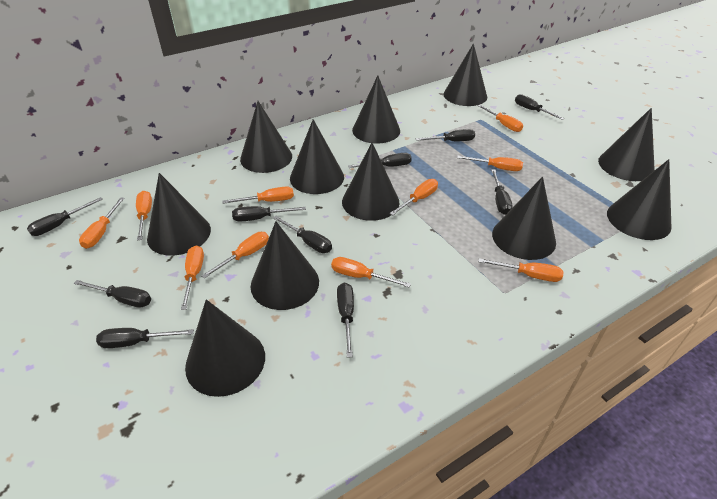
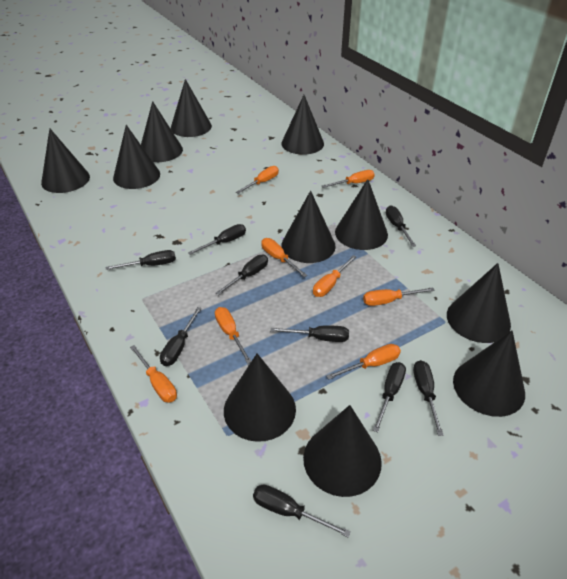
black screwdriver: [27,197,103,236] [73,280,151,308] [96,328,194,348] [232,206,306,222] [273,216,332,253] [337,283,354,358] [348,153,412,168] [415,129,475,141] [491,170,513,215] [515,94,564,120] = 10 -> [105,250,176,270] [160,307,202,366] [188,224,246,255] [216,255,268,295] [253,485,351,538] [270,325,349,342] [373,362,406,432] [386,206,416,247] [413,360,444,436] = 9
orange screwdriver: [79,197,125,249] [136,191,152,240] [181,246,204,310] [201,232,269,279] [222,186,294,204] [331,257,411,287] [390,179,438,215] [457,156,523,171] [478,105,523,132] [478,258,564,282] = 10 -> [130,345,177,403] [215,307,251,364] [236,166,279,194] [261,238,307,277] [313,255,356,297] [322,170,375,188] [326,344,401,379] [363,287,435,306] = 8

